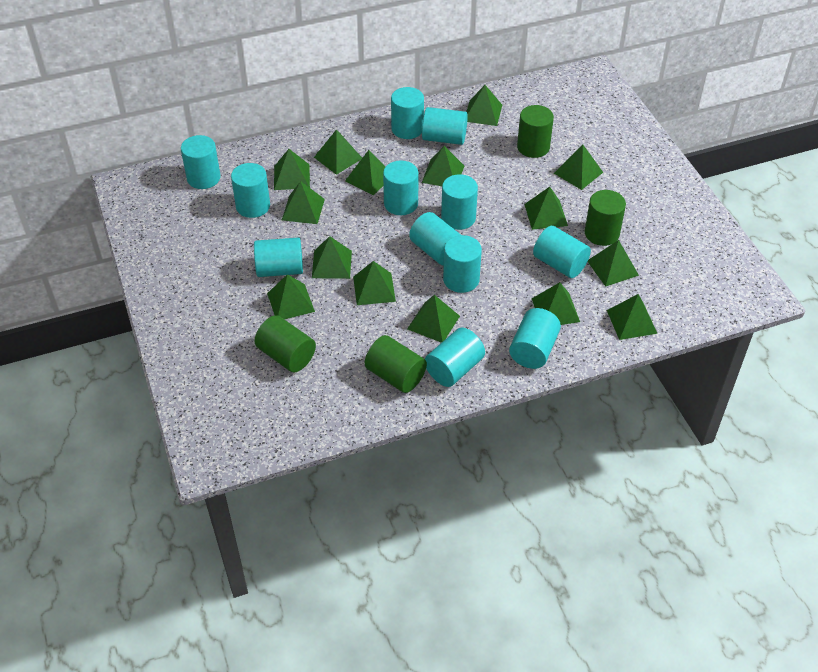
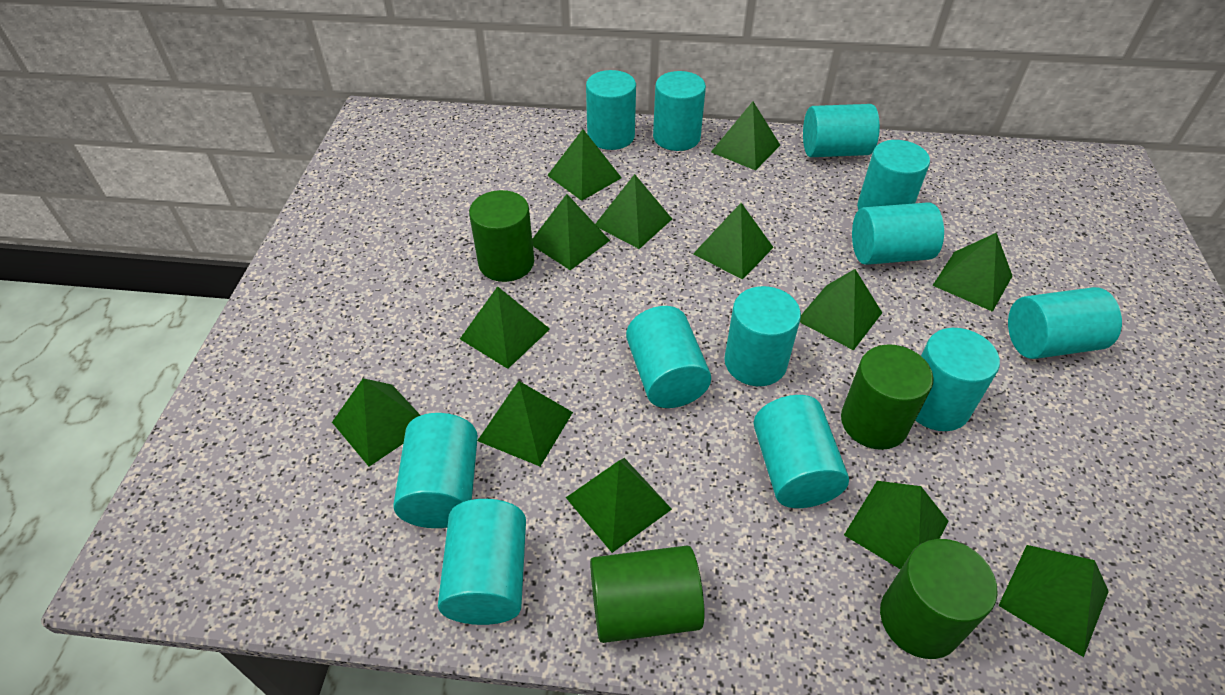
green pyramid: [267,274,315,319] [274,149,310,190] [282,181,325,224] [312,236,352,279] [314,129,362,175] [345,150,385,195] [353,261,396,305] [407,295,460,343] [422,146,464,186] [466,85,502,126] [524,187,568,230] [532,282,580,325] [554,145,603,190] [588,240,639,287] [607,294,658,340] = 15 -> [332,378,421,466] [460,286,550,369] [477,381,573,466] [532,194,610,270] [547,129,622,201] [566,458,672,553] [595,174,672,249] [693,203,774,280] [711,101,780,171] [800,269,882,350] [844,481,949,570] [932,233,1012,312] [998,545,1109,657] = 13

